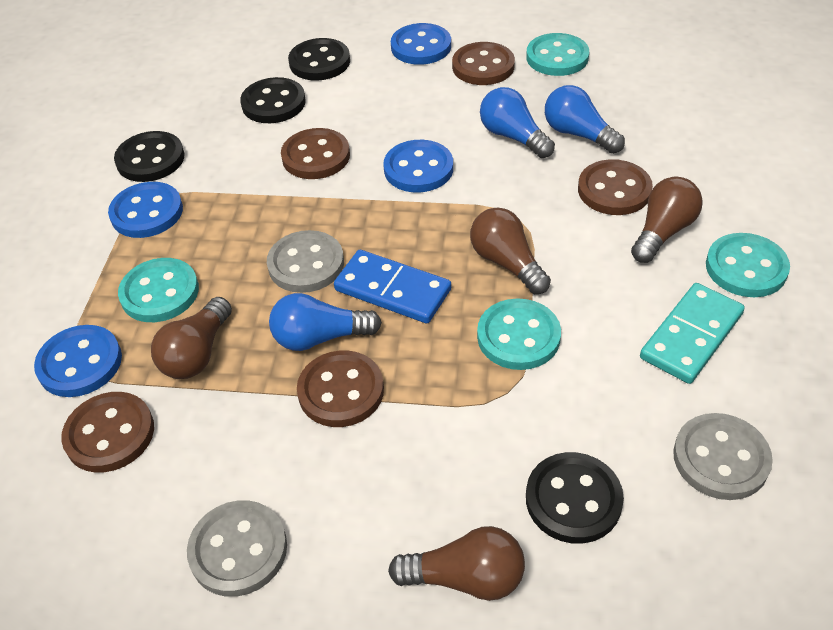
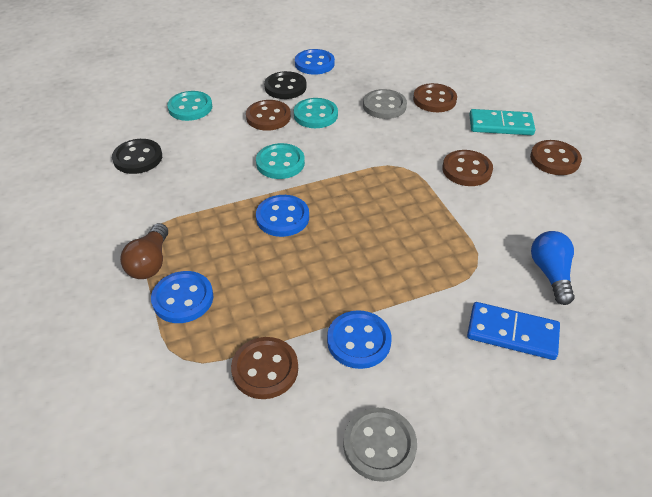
black button: [114,131,185,182] [240,77,306,123] [288,38,350,80] [526,452,624,544] = 4 -> [112,139,162,174] [264,71,307,99] = 2
blue light bulb: [269,293,382,351] [480,87,555,158] [545,85,625,154] = 3 -> [531,231,575,305] = 1
brown light bulb: [151,297,232,379] [388,526,525,601] [470,208,551,294] [631,177,703,263] = 4 -> [120,223,168,279] = 1
grey button: [187,500,287,597] [267,230,344,293] [673,413,773,500] = 3 -> [343,408,417,482] [363,89,407,119] = 2
turquoise button: [118,258,199,322] [477,299,561,370] [526,33,589,76] [706,233,790,297] = 4 -> [167,91,212,121] [256,143,305,179] [294,98,338,128] = 3

